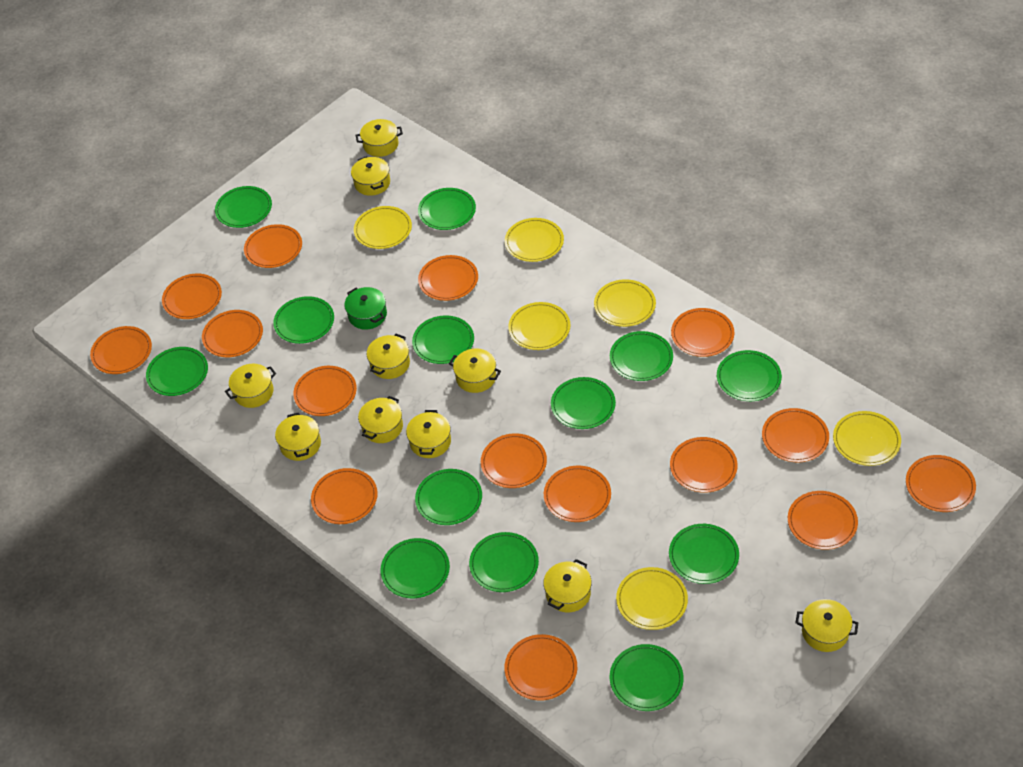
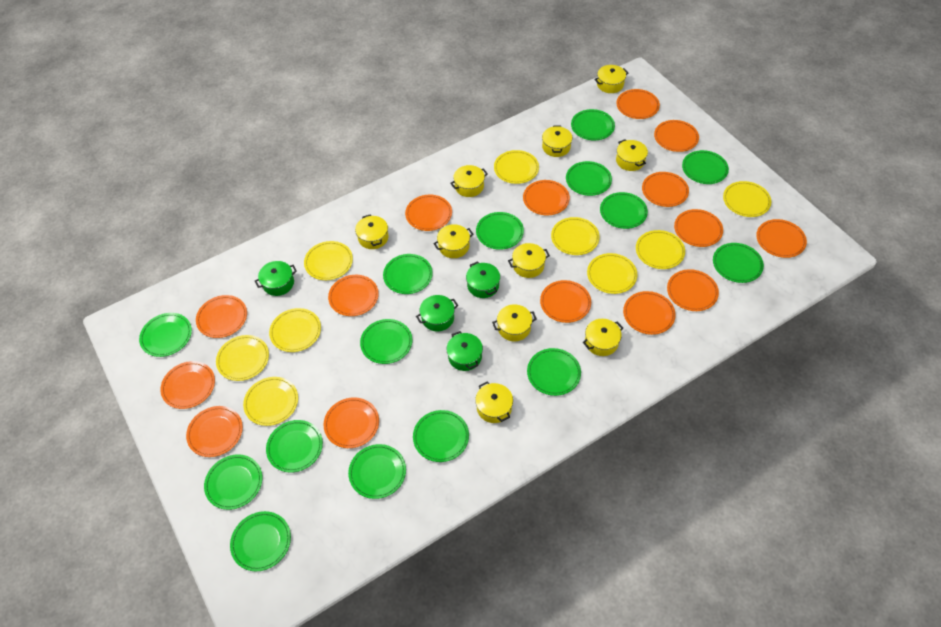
green plate: [146,347,208,396] [215,186,272,228] [273,296,334,344] [381,538,450,598] [412,316,474,364] [415,469,482,525] [418,188,476,230] [469,532,539,592] [551,377,616,429] [610,331,673,381] [610,644,684,711] [669,524,739,584] [717,350,782,401] = 13 -> [139,313,192,357] [204,455,262,510] [230,511,291,571] [266,420,323,473] [348,444,406,499] [360,319,412,364] [383,254,433,294] [413,410,469,462] [476,212,524,250] [527,348,581,396] [566,161,612,196] [571,109,615,140] [600,192,648,229] [682,150,729,184] [713,243,764,283] = 15
green pot: [344,287,387,330] = 1 -> [255,261,297,296] [416,295,458,331] [446,331,483,371] [466,261,500,298] = 4
yellow plate: [354,206,412,249] [505,218,564,262] [508,302,570,350] [594,279,656,327] [616,567,688,630] [833,411,901,466] = 6 -> [216,335,269,381] [243,377,298,426] [269,308,321,352] [304,241,353,280] [494,150,539,184] [551,217,600,255] [587,253,637,294] [636,230,685,269] [723,181,771,217] = 9

